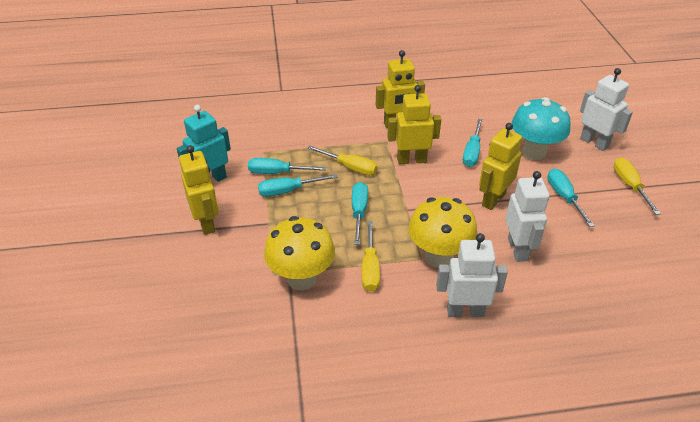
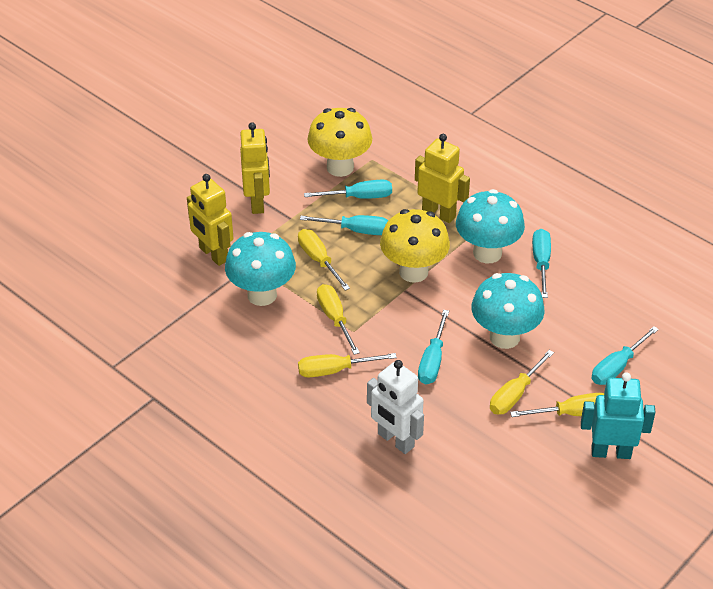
turquoise mushroom: [512,97,570,160] = 1 -> [225,232,296,306] [456,189,525,263] [471,273,545,349] = 3
white robot: [436,233,508,317] [505,171,550,262] [580,68,633,151] = 3 -> [367,360,424,454] = 1
yellow robot: [179,145,218,235] [376,50,425,128] [387,85,441,164] [479,123,522,210] = 4 -> [187,174,233,266] [240,122,270,214] [415,134,470,223] = 3
yellow screwdriver: [307,145,378,175] [362,221,380,292] [614,158,661,215] = 3 -> [298,229,350,290] [298,353,397,377] [317,284,360,355] [490,350,554,414] [510,393,604,417] = 5

